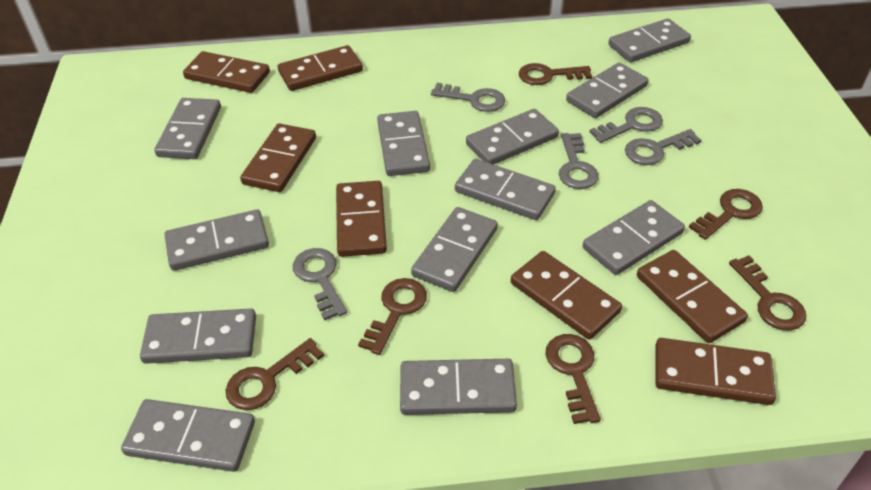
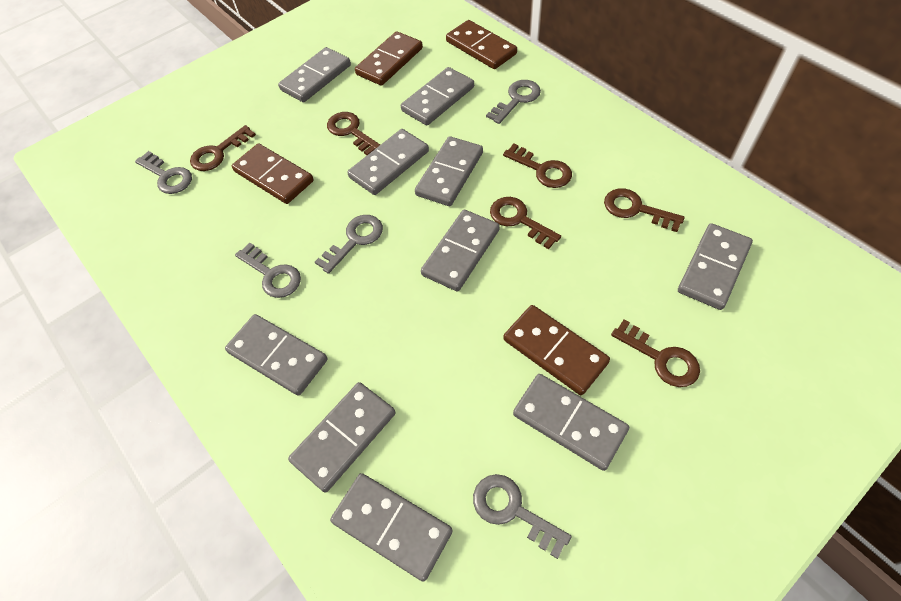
brown domino: [183,51,270,93] [240,123,316,192] [278,45,363,91] [336,181,387,257] [511,251,622,340] [637,250,748,343] [655,338,776,405] = 7 -> [232,143,313,204] [355,31,423,86] [446,20,517,69] [503,305,610,395] = 4
grey domino: [121,399,255,472] [140,309,256,364] [154,98,221,159] [165,209,269,271] [377,111,430,176] [400,359,517,415] [411,207,498,292] [455,159,556,220] [466,109,559,165] [566,63,648,118] [583,200,685,275] [608,18,691,62] = 12 -> [225,314,328,396] [278,47,351,102] [288,382,395,492] [330,473,453,582] [347,129,429,195] [401,67,474,125] [415,136,483,206] [421,210,500,291] [513,374,629,471] [678,223,753,310] = 10

